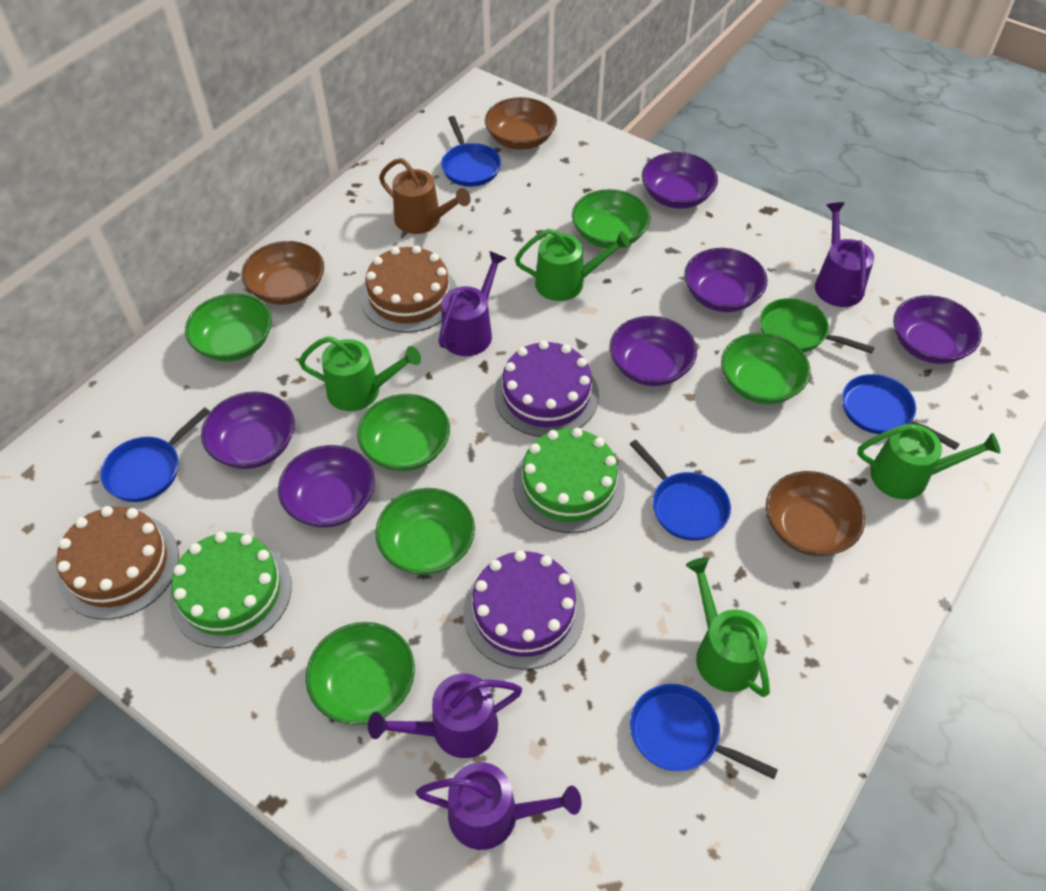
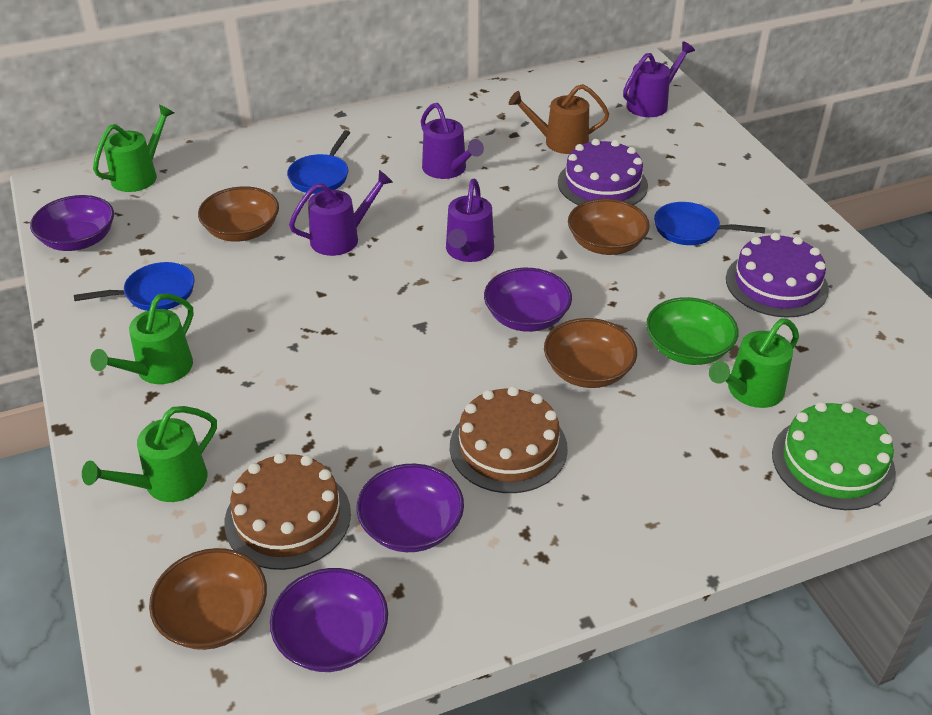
blue pan: [101,407,210,502] [441,116,501,187] [630,440,731,541] [630,684,778,779] [842,374,960,450] = 5 -> [74,262,194,311] [287,130,350,194] [654,202,765,245] = 3
brown bowl: [241,241,324,305] [485,97,557,150] [766,471,865,556] = 3 -> [149,548,267,650] [198,186,279,242] [544,318,637,388] [568,199,650,255] = 4
green bowl: [185,293,272,361] [306,622,415,725] [357,394,450,471] [375,488,475,575] [572,189,650,249] [721,333,811,404] = 6 -> [646,297,738,365] = 1
green cake: [170,532,292,648] [513,428,625,533] = 2 -> [772,402,896,510] = 1
green pan: [760,298,875,354] = 1 -> none = 0
purple bowl: [201,392,295,469] [278,445,375,528] [609,316,697,386] [642,152,718,209] [684,248,768,312] [893,295,982,364] = 6 -> [30,195,114,251] [270,568,388,672] [356,464,464,552] [484,268,572,332] = 4

